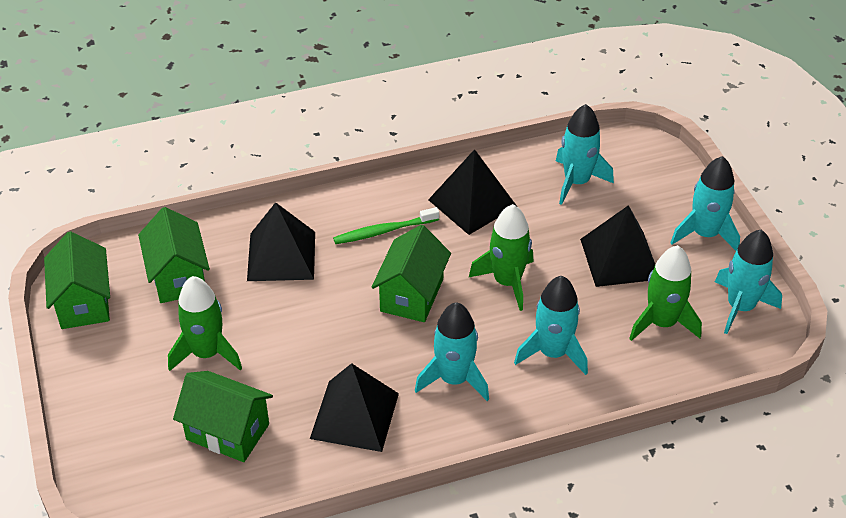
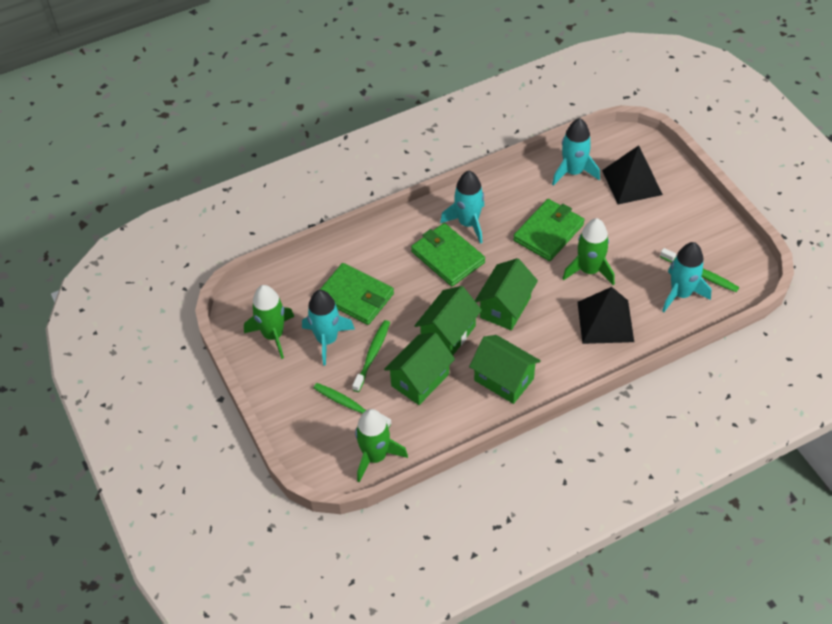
black pyramid: [247,202,315,281] [310,363,399,452] [428,149,517,235] [580,205,655,287] = 4 -> [577,287,634,344] [602,145,663,204] = 2
green toothbrush: [333,207,439,244] = 1 -> [313,383,391,428] [352,320,390,392] [660,248,739,292] = 3
green wallet: none = 0 -> [320,263,394,325] [411,223,485,286] [513,199,584,261] = 3
turquoise rocket: [415,302,489,401] [514,276,588,375] [556,104,614,205] [670,156,740,251] [715,229,782,334] = 5 -> [302,290,355,366] [440,171,484,244] [552,118,600,186] [662,242,712,312] = 4

